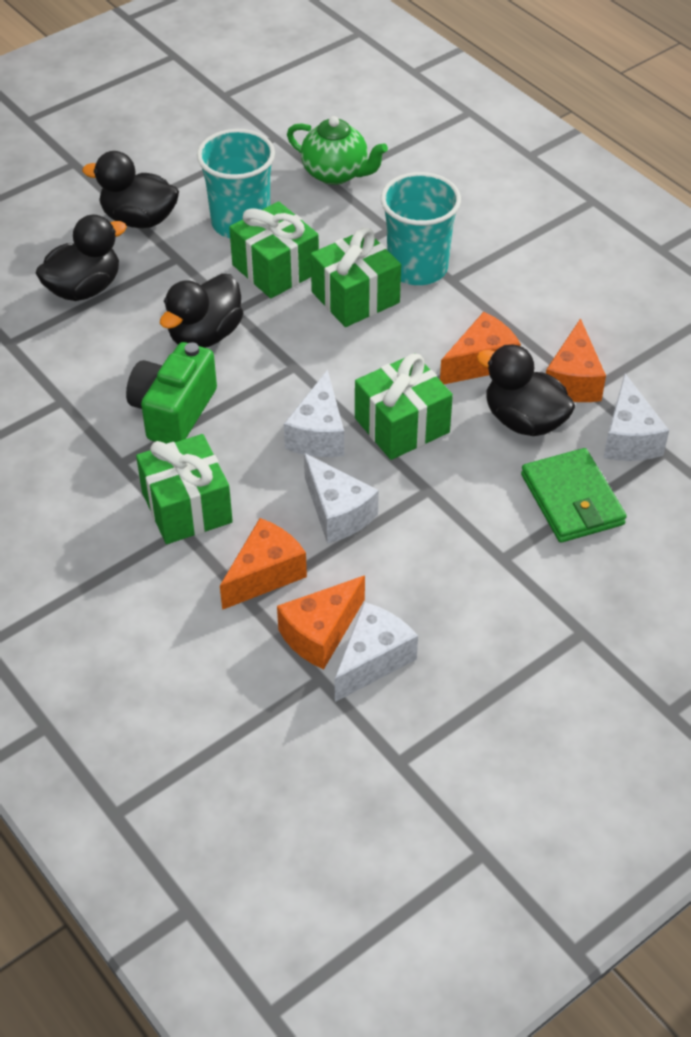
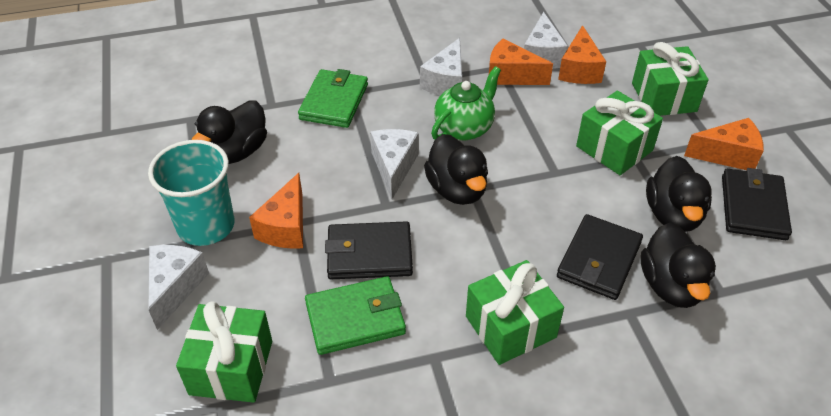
black wallet: none = 0 -> [325,221,413,279] [557,214,643,300] [722,168,792,240] = 3
green camera: [126,342,217,444] = 1 -> none = 0
green wallet: [521,448,627,543] = 1 -> [298,69,368,128] [305,276,406,355] = 2
turquoise cup: [197,129,275,238] [381,172,461,285] = 2 -> [148,140,235,246] = 1

